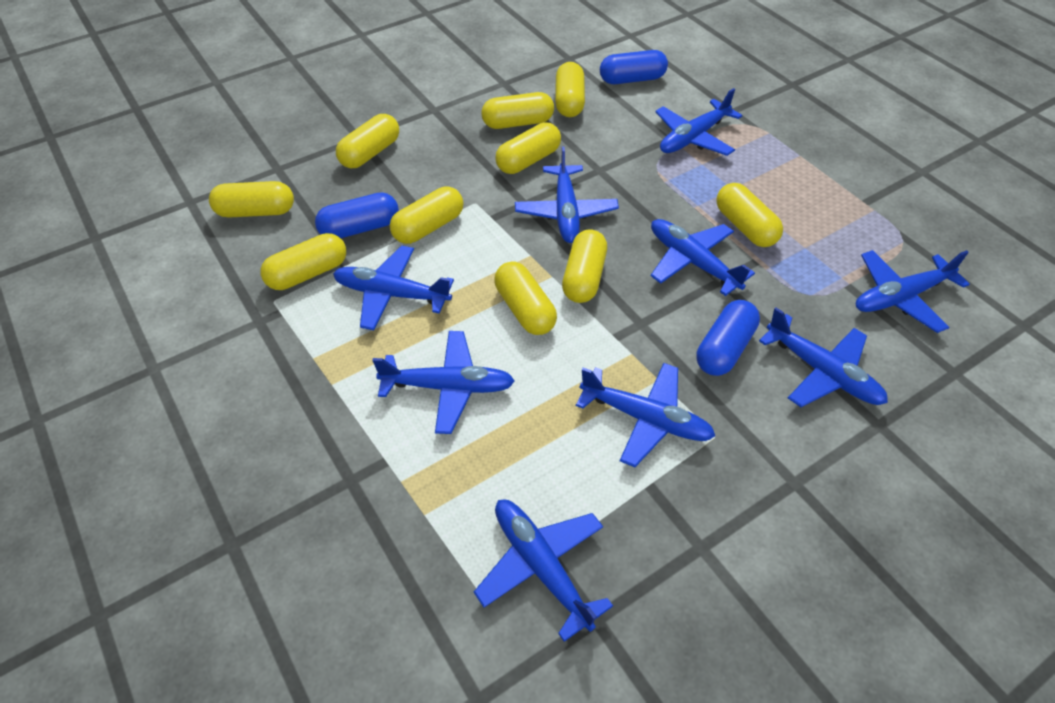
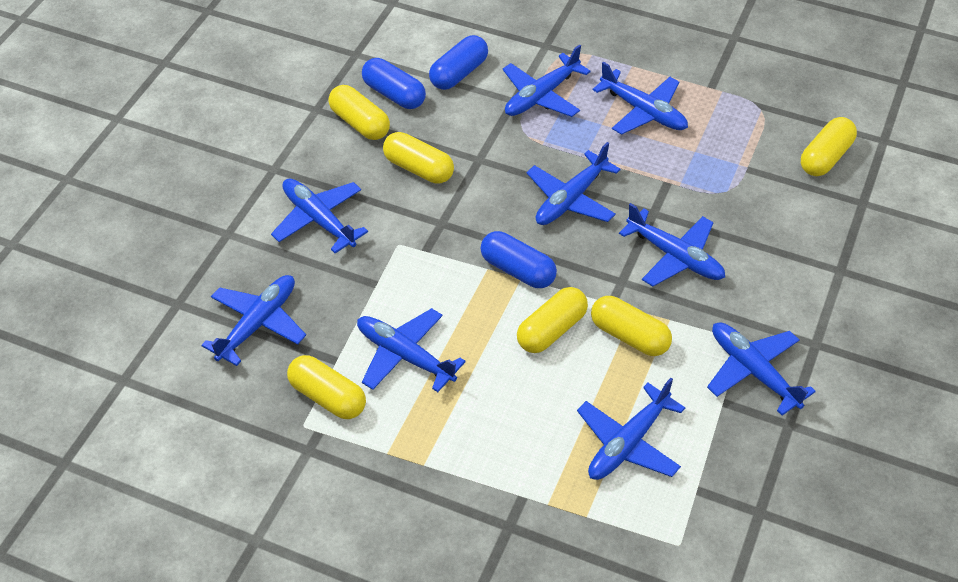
yellow capsule: [209,181,294,218] [261,233,346,290] [336,114,399,168] [390,186,463,244] [481,92,554,129] [494,262,557,335] [495,122,561,174] [555,62,585,117] [562,229,607,303] [716,183,783,247] = 10 -> [287,355,366,419] [329,85,390,140] [383,132,454,184] [517,287,588,353] [591,296,672,356] [801,117,857,176] = 6

